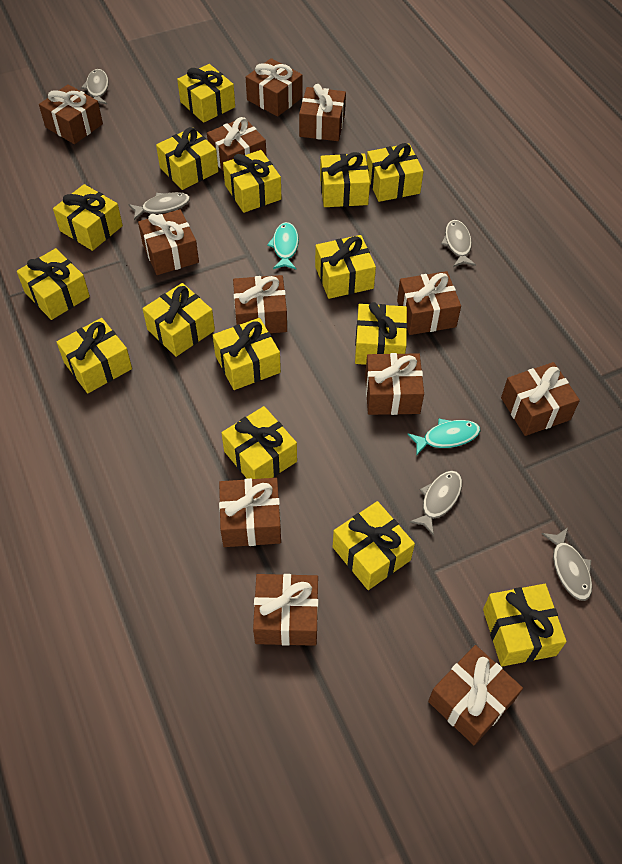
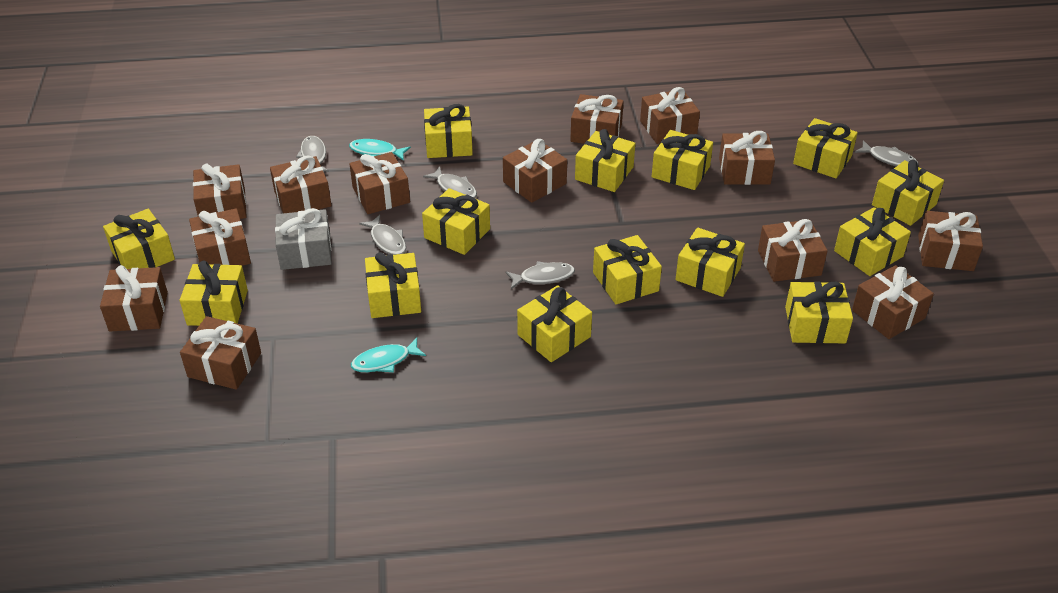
brown gift: [39,84,103,144] [138,209,199,275] [207,117,266,172] [219,478,281,547] [233,275,287,333] [246,58,302,117] [253,574,318,646] [299,84,346,141] [365,353,424,415] [397,271,461,335] [428,645,523,745] [501,362,580,436] = 12 -> [100,265,168,332] [180,316,261,390] [189,208,251,266] [193,164,247,219] [270,155,331,213] [349,152,410,214] [503,139,567,203] [570,94,624,144] [640,87,700,144] [719,131,775,185] [758,219,828,282] [852,265,934,339] [918,211,983,271] = 13
grey gift: none = 0 -> [275,208,332,270] = 1
yellow gift: [17,248,90,320] [53,184,123,251] [57,318,132,393] [143,283,215,357] [156,127,218,190] [177,64,235,123] [213,318,281,390] [222,406,297,479] [223,150,281,213] [315,235,376,299] [320,152,370,207] [333,501,415,590] [355,302,407,365] [367,143,424,202] [483,584,567,667] = 15 -> [103,209,175,269] [180,261,248,326] [365,252,421,318] [422,188,490,255] [424,104,473,158] [517,285,592,362] [575,129,635,192] [593,235,662,304] [652,130,713,190] [675,227,745,297] [785,282,853,344] [793,118,858,179] [834,207,911,276] [872,160,944,226] = 14

